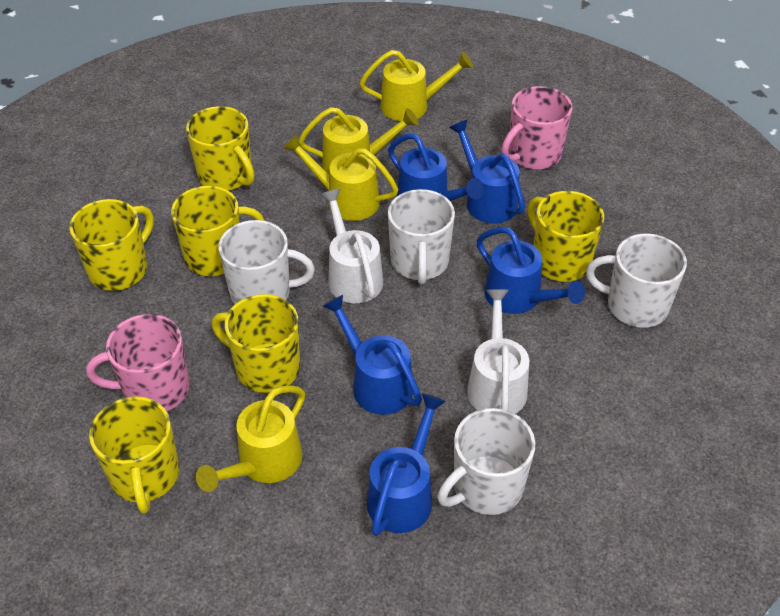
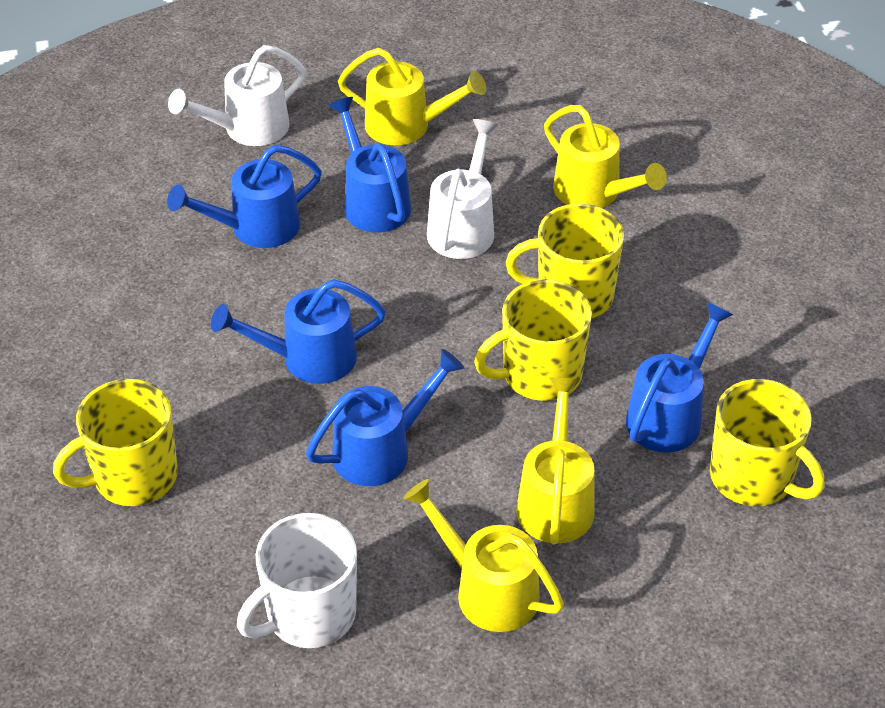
pink mug: [86,314,190,411] [501,86,573,170] = 2 -> none = 0
white mug: [218,220,315,305] [388,189,455,285] [438,408,535,515] [586,233,687,328] = 4 -> [237,513,357,648] = 1
yellow mug: [69,199,154,291] [89,396,179,514] [171,186,264,276] [186,106,255,191] [212,294,300,393] [528,191,604,282] = 6 -> [53,379,178,506] [474,279,592,401] [506,204,624,319] [710,379,824,506] = 4

